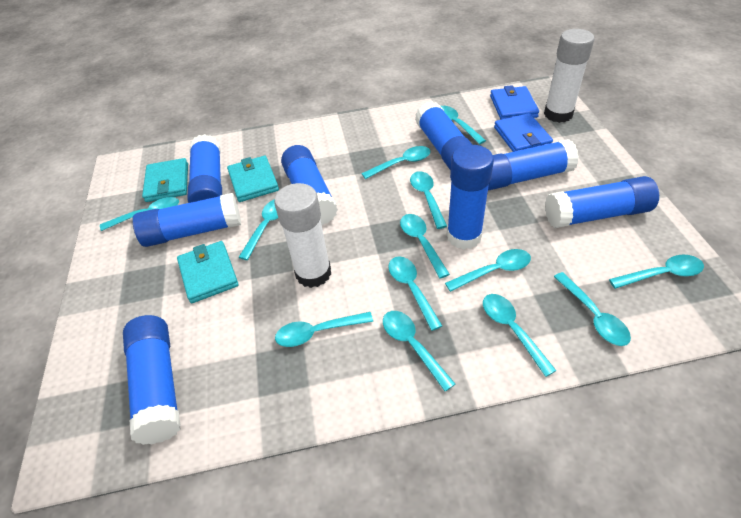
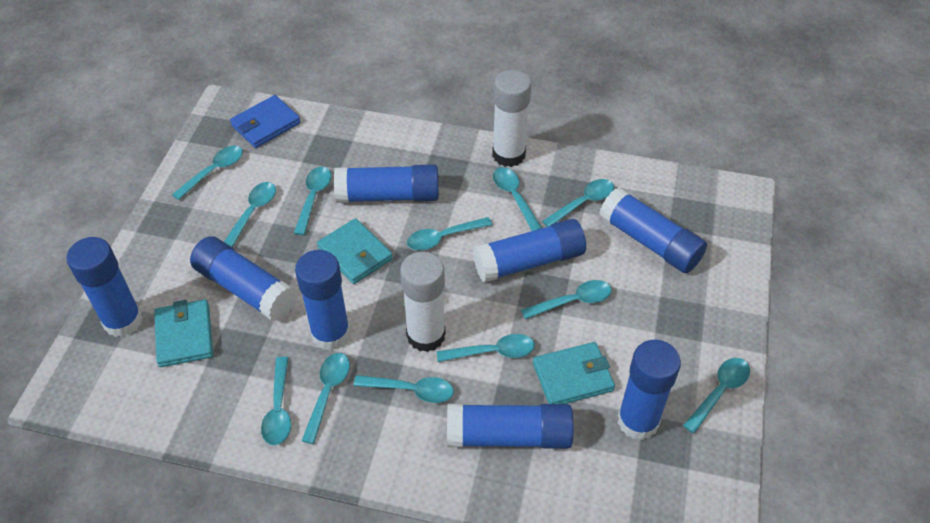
blue wallet: [490,85,539,120] [494,113,553,152] = 2 -> [230,95,301,148] = 1
turquoise spoon: [100,197,179,231] [238,199,278,260] [275,312,373,347] [361,146,430,179] [383,311,455,392] [388,257,442,331] [400,214,450,278] [410,171,447,229] [441,106,486,144] [445,249,531,292] [483,294,556,377] [554,272,631,346] [609,255,704,289] = 13 -> [172,146,243,200] [224,182,276,247] [261,357,291,445] [294,167,331,235] [302,353,350,444] [354,375,454,403] [407,217,492,250] [437,334,535,362] [493,167,542,231] [521,280,612,319] [542,179,614,227] [683,358,750,433] = 12

